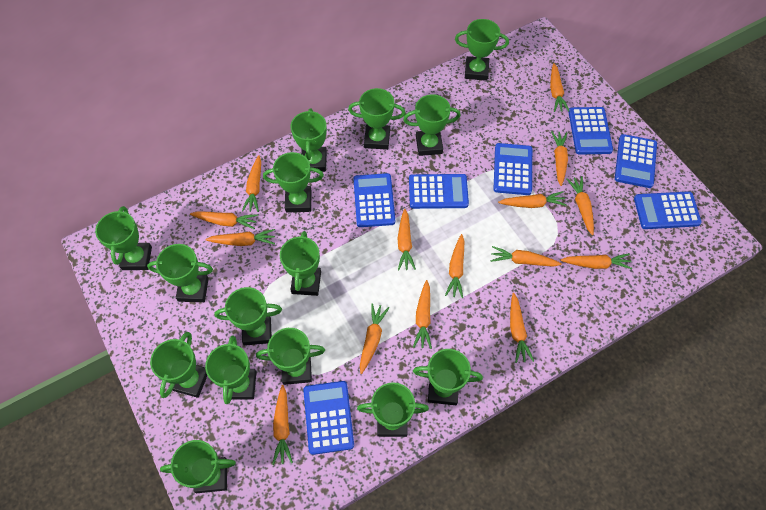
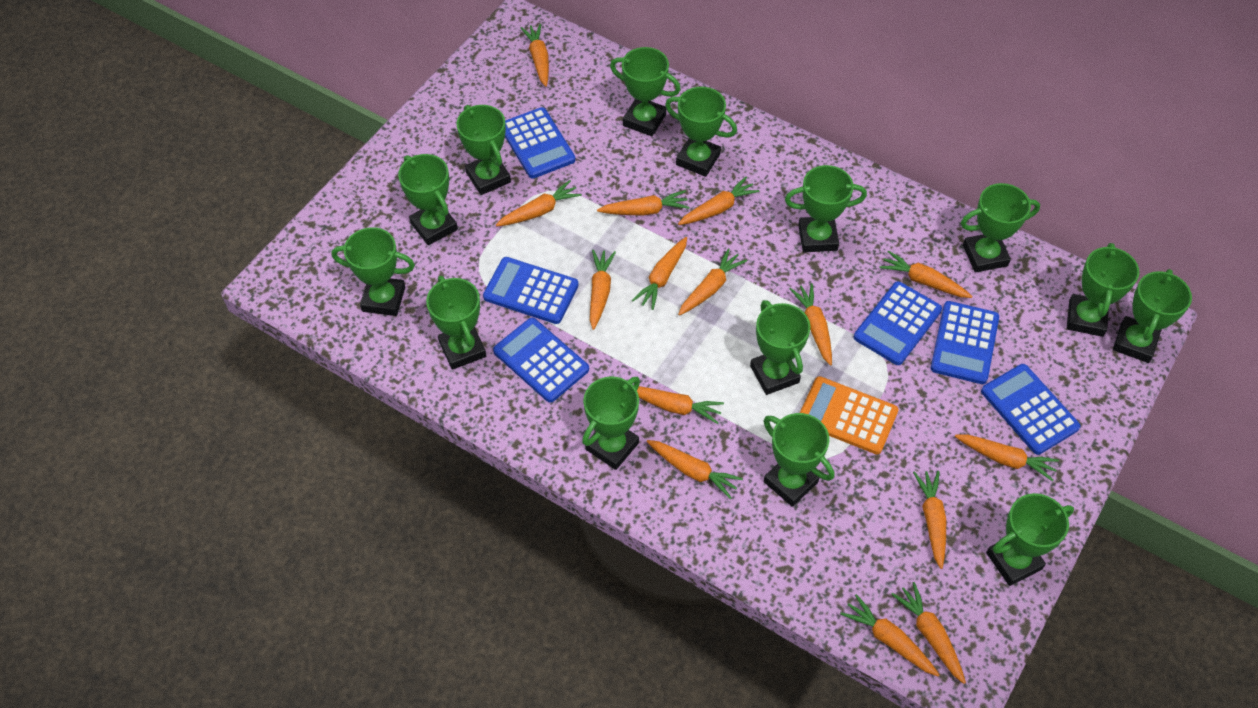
blue calculator: [303,381,354,455] [353,173,395,227] [409,174,469,209] [493,143,532,195] [568,107,613,155] [615,134,657,188] [634,191,702,229] = 7 -> [483,257,578,324] [493,318,589,403] [505,107,575,178] [854,281,942,365] [931,301,999,384] [981,364,1081,455] = 6
green trophy: [95,206,152,270] [147,244,213,302] [150,332,207,398] [160,440,236,493] [205,335,256,404] [214,287,282,346] [256,328,325,385] [263,152,324,213] [280,231,321,296] [290,108,327,172] [348,88,406,150] [357,382,429,437] [403,94,461,156] [413,349,483,405] [455,19,509,81] = 15 -> [332,227,415,316] [398,154,458,245] [426,276,486,370] [456,105,511,195] [582,376,640,470] [610,47,681,136] [665,87,737,177] [750,300,810,395] [763,413,834,507] [785,165,867,252] [961,183,1040,272] [986,493,1074,586] [1067,243,1139,337] [1113,269,1192,363] = 14
orange calculator: none = 0 -> [800,376,899,454] = 1

